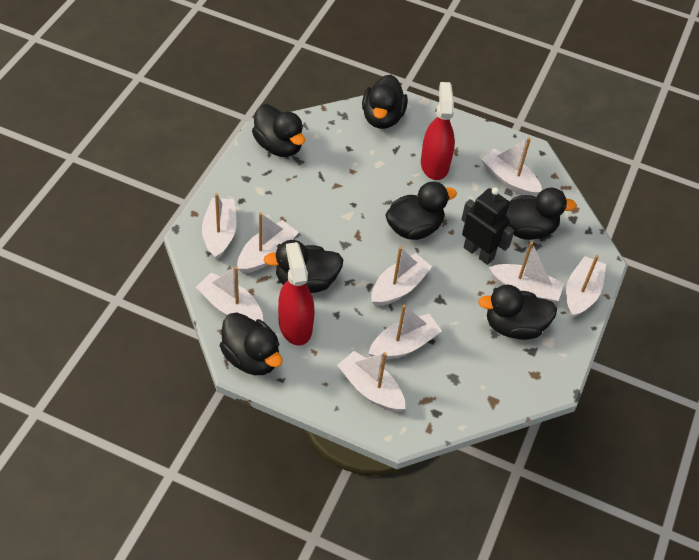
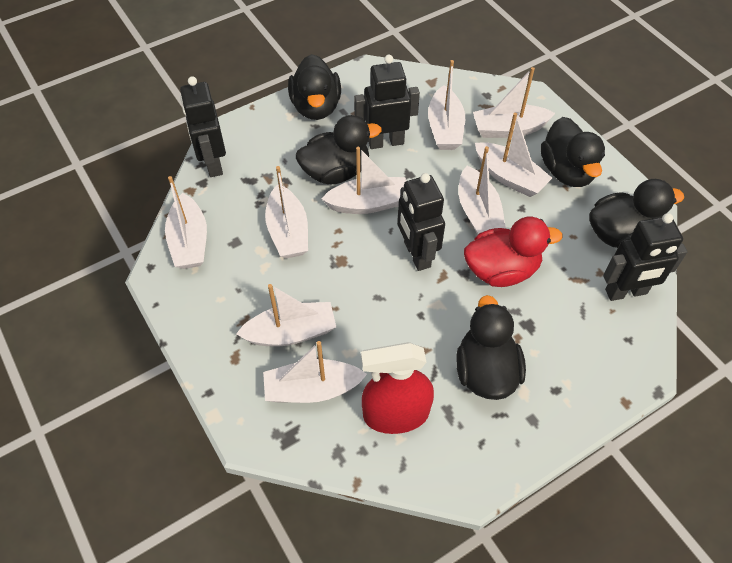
black duck: [220,312,282,375] [252,104,305,157] [264,240,344,293] [362,75,408,129] [385,182,457,240] [478,284,557,340] [506,188,577,240] = 7 -> [288,54,341,120] [296,115,382,184] [456,295,526,400] [541,117,605,187] [589,179,684,248] = 5
black robot: [461,187,515,265] = 1 -> [180,76,226,177] [354,55,420,149] [397,173,445,271] [603,213,688,301] = 4
red duck: none = 0 -> [464,217,563,287] = 1
red spray bottle: [278,242,314,345] [421,82,455,180] = 2 -> [361,342,434,434] = 1

